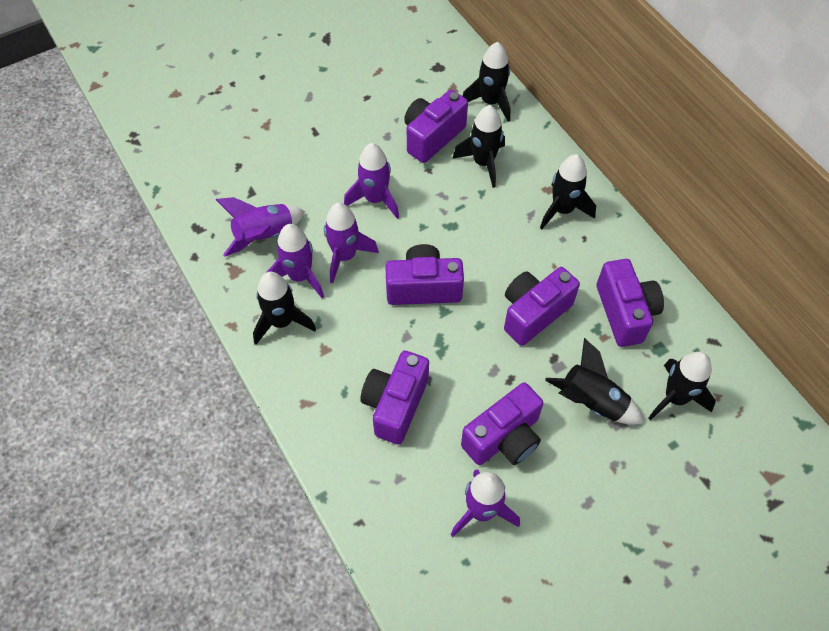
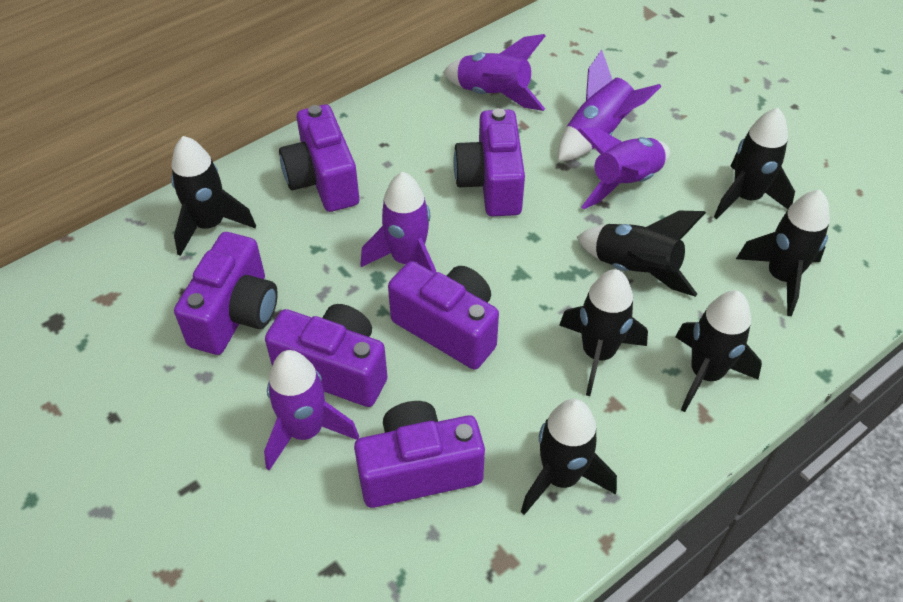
black rocket: [253,272,316,345] [452,105,505,188] [463,42,510,122] [540,154,596,229] [545,338,643,425] [649,352,716,420] = 6 -> [171,136,256,256] [521,399,617,515] [559,269,648,396] [577,211,706,297] [675,291,762,412] [714,108,795,219] [736,190,830,316] = 7

